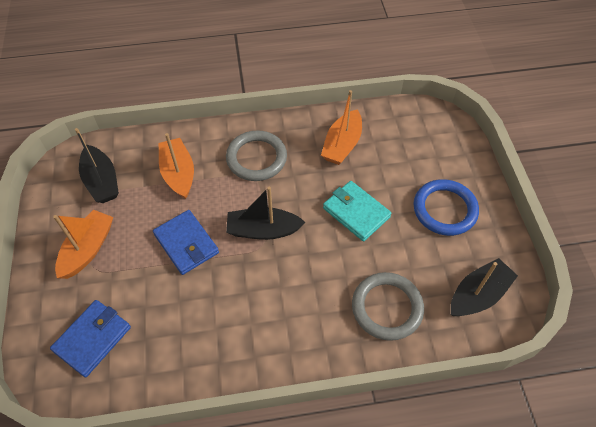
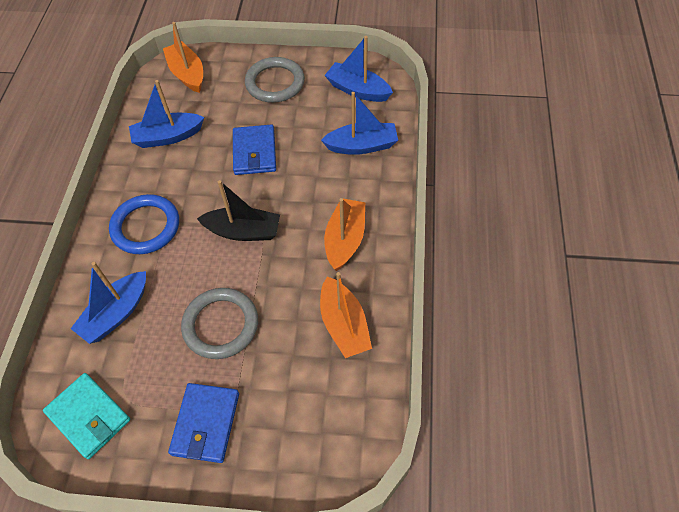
black boat: [75,128,119,203] [226,187,305,240] [451,258,518,316] = 3 -> [197,180,280,241] = 1
blue boat: none = 0 -> [71,262,146,344] [129,80,204,148] [321,92,398,155] [324,36,393,102] = 4

